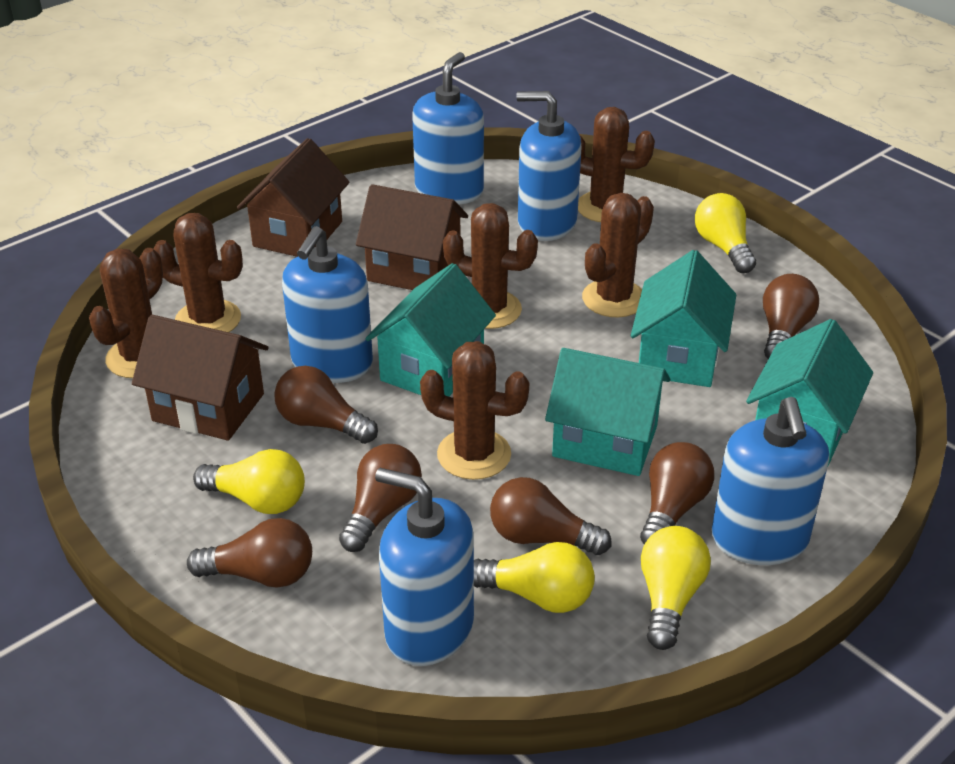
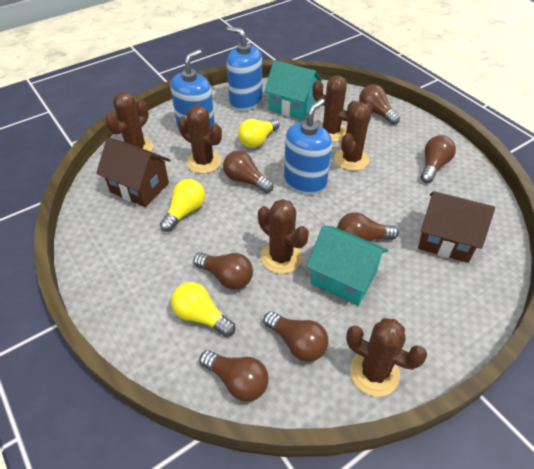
blue soap dispenser: [282,226,373,383] [375,468,474,666] [412,52,484,204] [516,91,582,241] [712,397,829,565] = 5 -> [171,49,215,130] [226,26,262,111] [284,99,332,194] = 3
brown house: [132,315,268,441] [237,138,349,257] [356,184,468,290] = 3 -> [96,137,170,207] [418,191,495,263] = 2
brown light bulb: [187,518,312,588] [274,366,378,444] [339,444,422,552] [490,477,612,555] [640,442,714,544] [763,274,819,359] = 6 -> [193,253,253,290] [200,350,269,402] [223,151,273,193] [264,311,329,362] [337,212,399,242] [359,84,400,125] [421,135,456,183] = 7
turquoise house: [366,263,496,397] [545,348,670,476] [631,250,736,387] [746,319,873,466] = 4 -> [264,60,322,120] [306,226,388,306] = 2
yellow light bulb: [193,449,305,514] [474,542,595,613] [641,526,711,650] [695,193,756,273] = 4 -> [160,179,205,232] [171,282,235,337] [238,119,280,148] = 3

